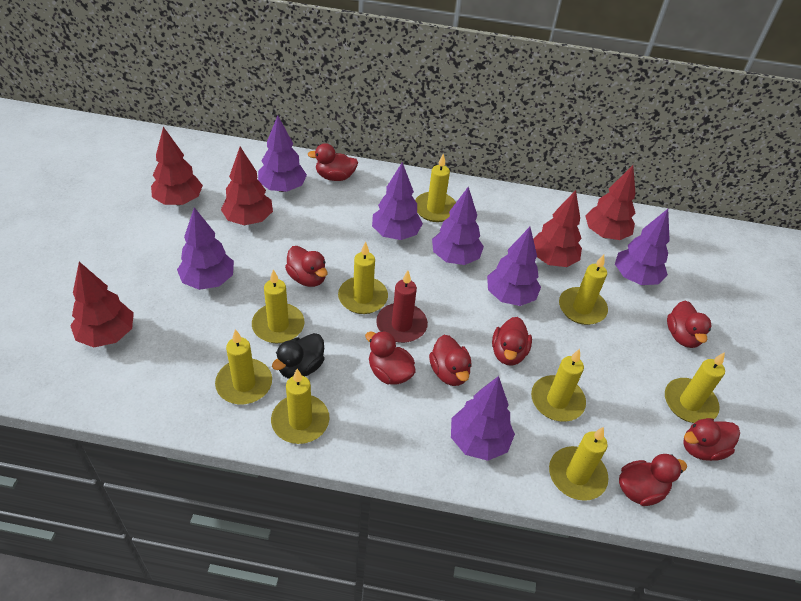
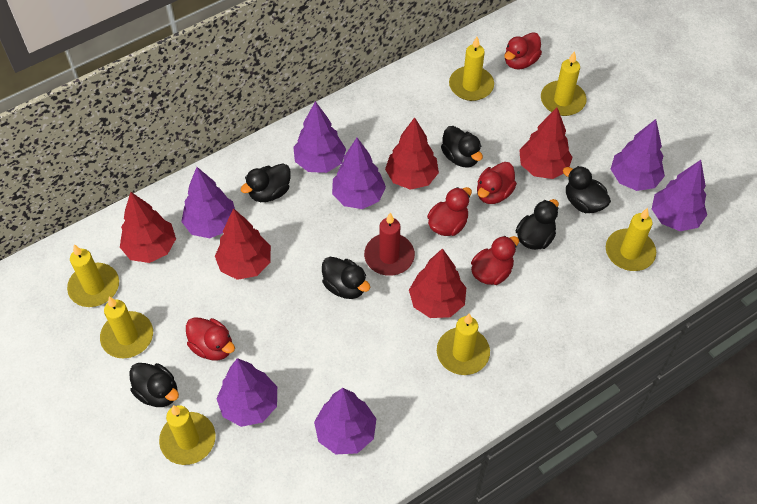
black duck: [272,333,324,379] = 1 -> [129,363,179,407] [241,164,291,202] [322,257,371,299] [441,126,483,167] [515,199,559,250] [563,166,611,213] = 6
red duck: [285,246,327,287] [308,143,358,181] [365,331,416,385] [429,335,472,386] [492,317,532,366] [619,454,687,506] [667,300,711,348] [684,418,740,461] = 8 -> [186,317,235,361] [427,187,472,236] [471,236,519,285] [477,162,517,204] [505,32,542,69] = 5
yellow candle: [215,329,272,404] [252,270,305,343] [271,369,329,444] [338,242,388,314] [415,154,456,222] [531,349,586,422] [549,427,608,501] [559,255,608,325] [665,352,725,423] = 9 -> [67,245,119,307] [100,297,153,358] [159,405,216,465] [437,313,490,375] [449,37,494,101] [541,51,587,116] [606,208,656,271] = 7

